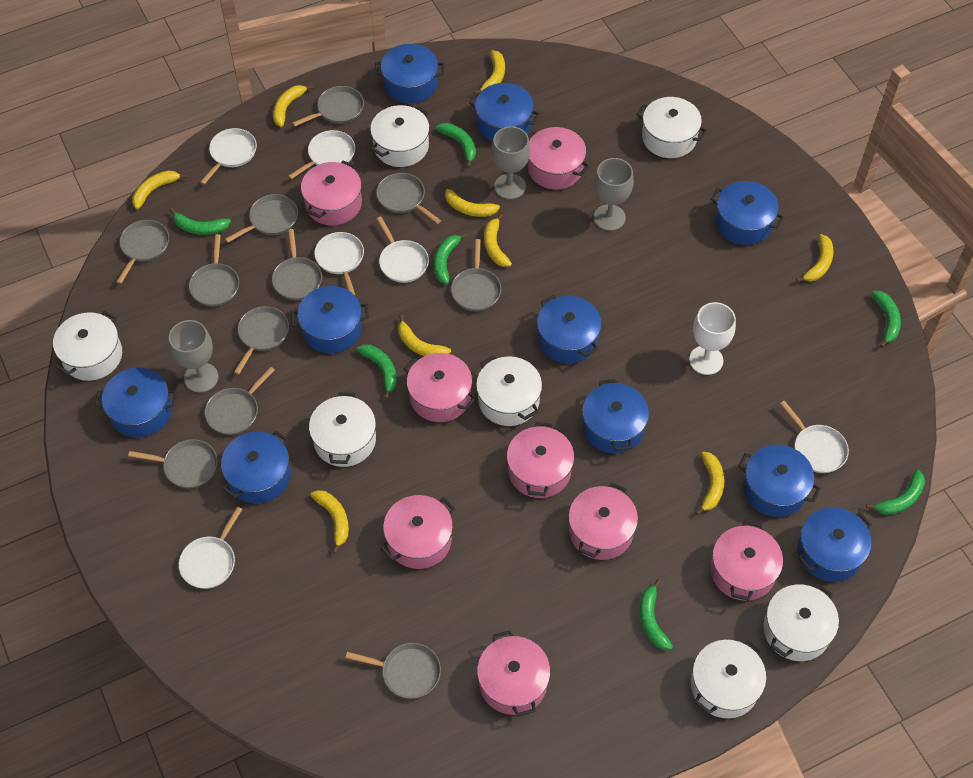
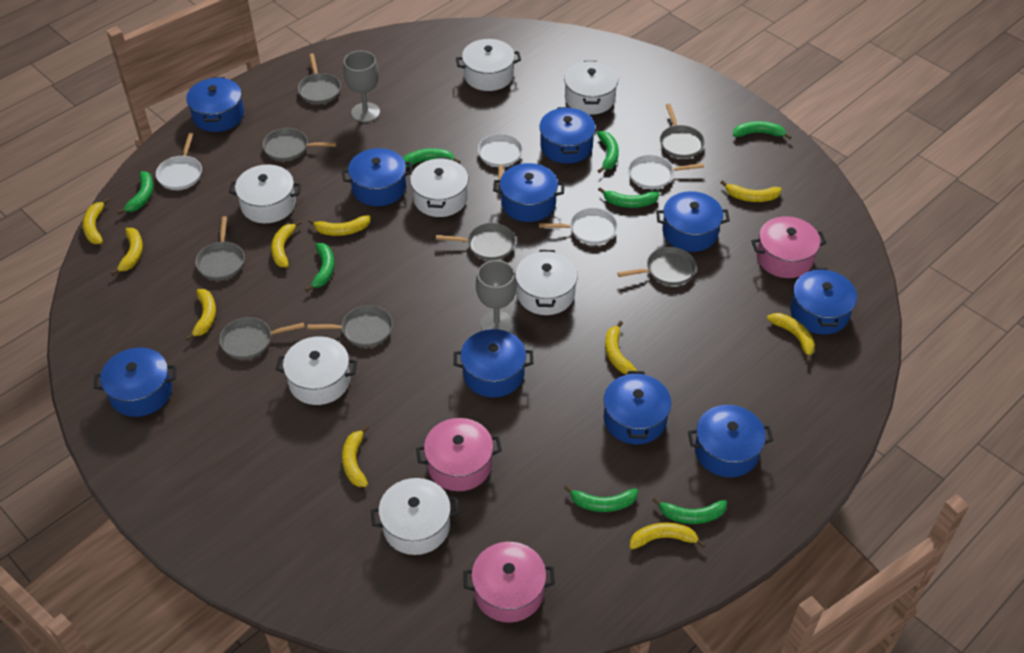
green banana: [170,208,231,235] [357,344,397,399] [434,232,468,284] [436,123,476,168] [639,579,673,650] [866,470,925,515] [872,291,901,348] = 7 -> [117,171,153,214] [305,243,334,292] [403,148,460,167] [564,485,638,512] [597,131,619,173] [598,187,659,208] [652,497,727,524] [733,121,792,139] = 8
grey goblet: [169,320,219,393] [491,126,530,199] [594,158,634,231] = 3 -> [343,51,380,122] [476,260,517,332] = 2
grey pan: [116,220,169,284] [128,439,218,488] [189,234,239,307] [205,367,275,435] [225,194,298,243] [234,306,289,375] [272,229,322,300] [292,86,364,127] [346,643,441,699] [376,173,441,224] [451,239,501,311] = 11 -> [195,216,245,280] [219,317,305,359] [262,128,336,161] [298,53,341,104] [307,305,393,347] [436,223,516,260] [617,247,696,286] [660,104,705,158] = 8
pink pot: [301,161,362,225] [381,495,455,569] [404,353,476,422] [477,630,550,717] [507,422,574,498] [527,127,590,189] [568,482,638,560] [710,521,783,601] = 8 -> [416,418,502,491] [463,542,555,623] [751,216,827,278] = 3
white goblet: [689,302,736,375] = 1 -> none = 0
white pan: [179,507,242,589] [200,128,257,185] [288,130,355,179] [314,232,364,296] [377,217,429,283] [780,401,849,473] = 6 -> [156,133,202,190] [478,134,523,184] [539,208,618,245] [628,155,704,189] = 4
yellow banana: [132,170,188,209] [273,85,313,127] [310,490,349,554] [398,315,451,356] [443,183,500,217] [474,50,505,93] [484,214,512,267] [695,452,725,515] [796,234,834,282] = 9 -> [82,198,110,244] [111,228,143,275] [186,289,216,341] [271,220,302,267] [308,215,371,236] [342,425,369,487] [605,321,637,374] [630,523,706,549] [721,180,782,202] [767,313,815,362] = 10

